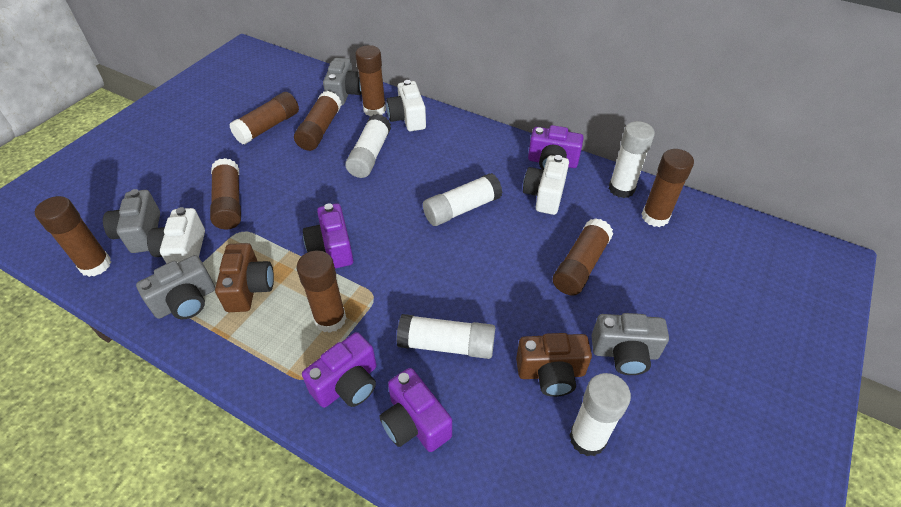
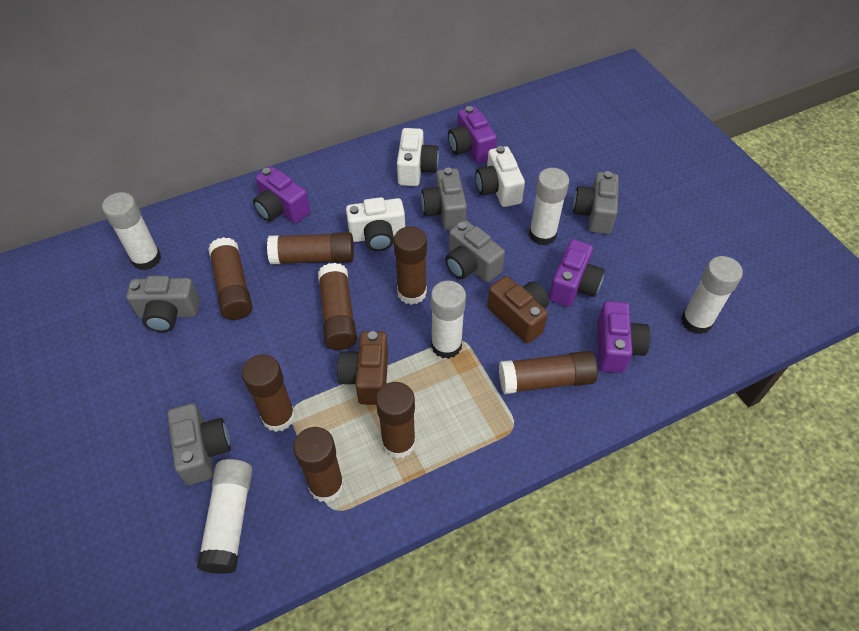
grey camera: [103,189,160,253] [136,255,215,319] [323,58,362,105] [591,313,669,375] = 4 -> [126,276,200,332] [167,403,231,485] [421,168,467,230] [445,220,505,283] [573,171,619,234] = 5

